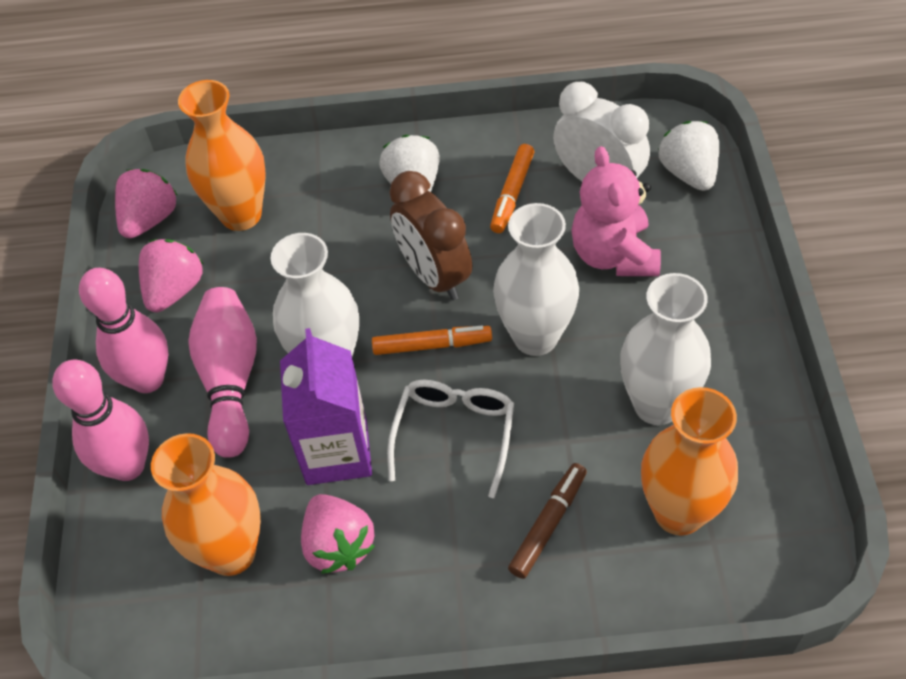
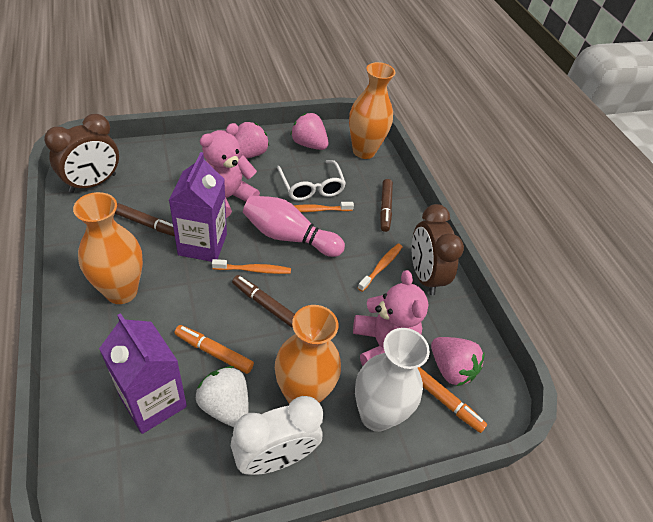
brown clock: [389,171,472,301] = 1 -> [44,114,119,193] [412,204,464,295] = 2
brown marker: [508,463,587,579] = 1 -> [115,203,175,236] [232,275,295,328] [380,179,393,232] = 3
orange toothbrush: none = 0 -> [212,259,291,274] [294,202,354,212] [358,244,403,292] = 3
pink bowling pin: [52,360,149,481] [79,268,169,393] [188,287,257,458] = 3 -> [243,195,345,257] = 1
pink teddy bear: [571,146,661,276] = 1 -> [200,123,260,218] [353,270,429,366] = 2
purple carton: [280,328,372,485] = 1 -> [99,313,187,434] [169,152,227,262] = 2
white strawberry: [379,135,440,192] [658,121,719,191] = 2 -> [196,366,249,427] = 1
white vase: [270,233,359,357] [493,203,579,356] [620,273,711,425] = 3 -> [355,328,430,432] = 1

